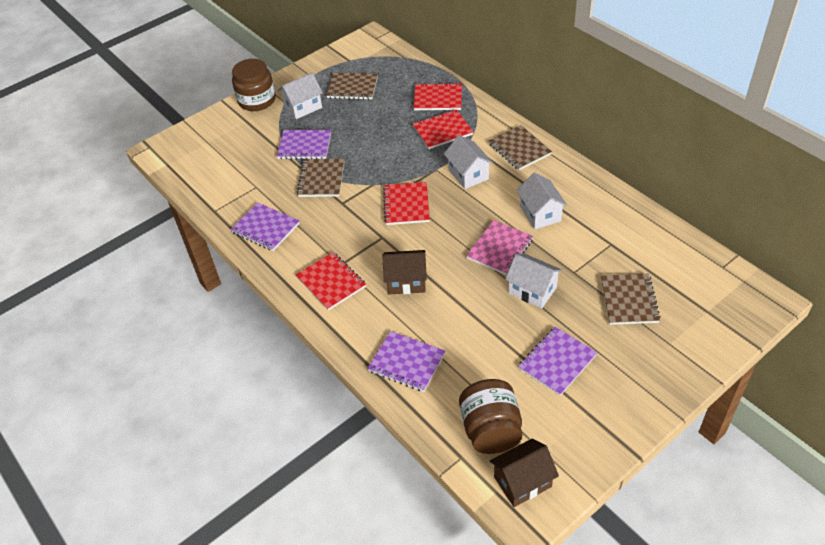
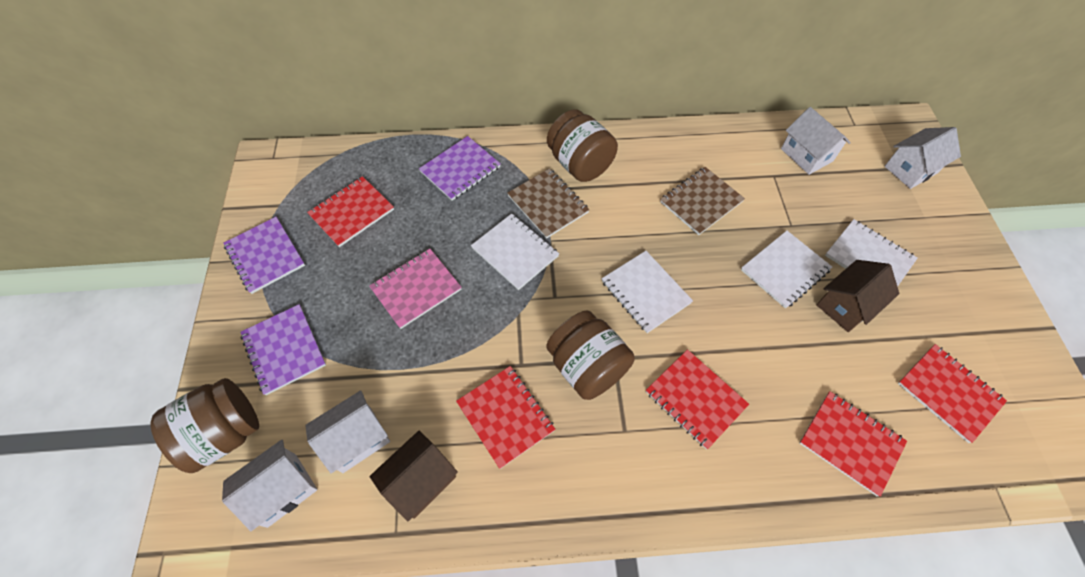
brown jar: [232,59,276,111] [459,379,522,454] = 2 -> [150,378,259,473] [546,310,635,400] [547,109,618,182] = 3
brown notebook: [297,159,345,197] [326,72,378,100] [489,125,552,170] [601,274,661,325] = 4 -> [507,168,590,239] [660,167,745,235] = 2
purple notebook: [231,203,300,251] [277,130,331,159] [367,331,445,392] [518,327,597,396] = 4 -> [224,217,305,294] [240,304,326,395] [419,136,501,201] = 3
red notebook: [296,252,366,311] [383,182,430,225] [413,83,462,110] [413,109,473,149] = 4 -> [307,176,394,247] [456,366,555,469] [646,349,749,449] [799,391,907,496] [898,344,1007,443] = 5
white notebook: none = 0 -> [471,213,559,290] [602,251,693,333] [741,231,832,308] [825,219,918,287] = 4

